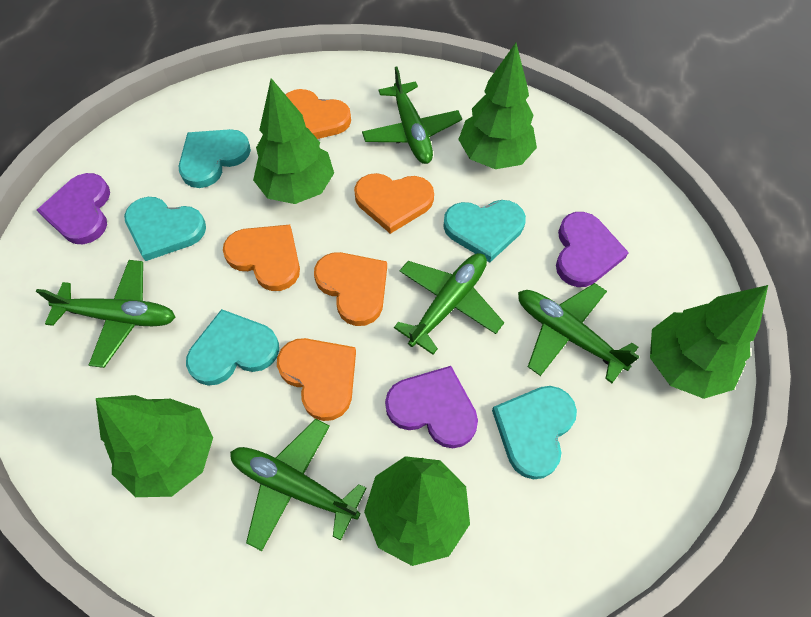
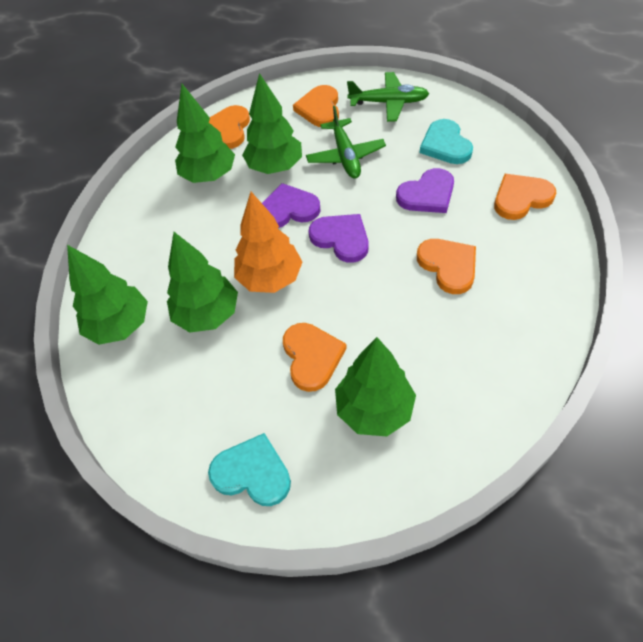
green plane: [36,260,175,368] [230,419,366,551] [362,66,462,164] [394,253,504,355] [518,283,640,383] = 5 -> [306,106,386,178] [347,72,429,122] = 2
orange tree: none = 0 -> [234,192,302,293] = 1
turquoise heart: [124,197,206,261] [179,129,251,188] [186,309,279,386] [443,200,526,262] [492,386,577,479] = 5 -> [208,433,291,506] [420,119,473,164] = 2

